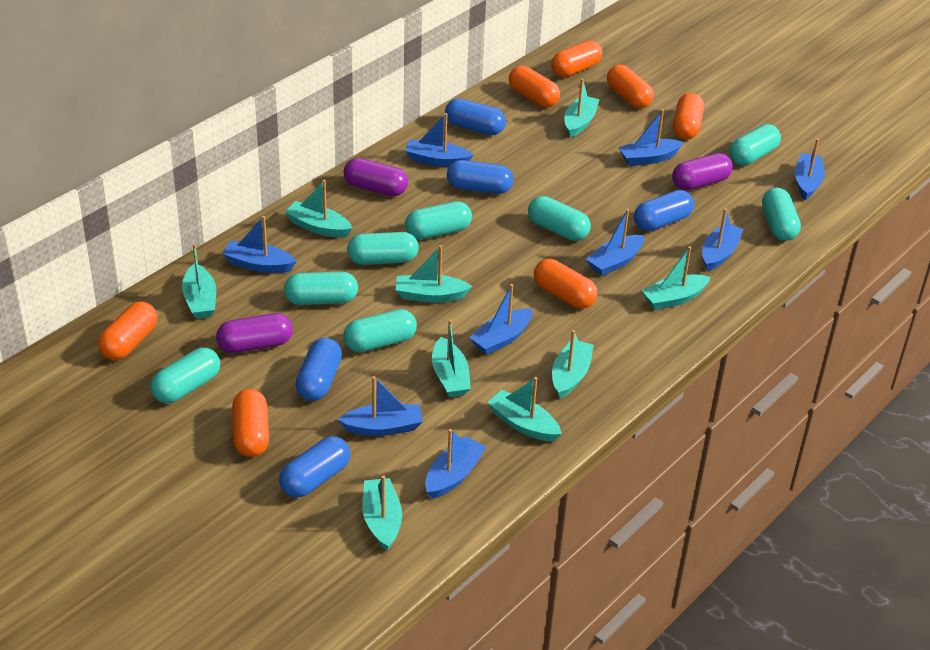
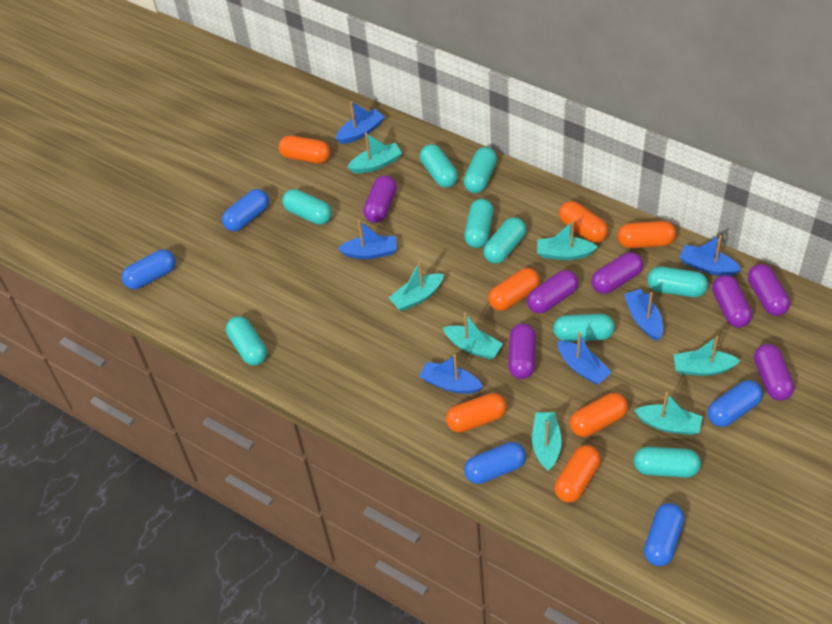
blue boat: [222,216,297,273] [338,376,423,436] [405,113,473,167] [425,429,486,499] [469,284,532,355] [586,209,644,276] [618,109,684,166] [702,208,744,271] [795,139,825,200] = 9 -> [336,101,385,144] [337,220,397,259] [419,355,483,394] [557,332,612,385] [624,289,663,341] [679,235,742,276] = 6
purple capsule: [216,313,293,353] [344,158,408,196] [672,153,733,190] = 3 -> [363,175,397,223] [508,324,536,379] [527,270,578,313] [591,252,643,294] [712,275,752,328] [748,264,790,316] [754,344,794,401] = 7
turquoise boat: [182,244,216,319] [285,180,352,238] [362,476,402,551] [396,245,472,303] [432,319,471,398] [487,377,562,442] [552,330,594,399] [564,79,599,138] [641,246,710,310] = 9 -> [347,133,402,174] [389,261,444,311] [443,313,502,360] [532,412,562,471] [537,220,598,260] [634,392,702,435] [674,336,740,376] = 7
turquoise capsule: [150,347,220,403] [284,271,358,305] [343,309,417,352] [347,232,419,265] [405,201,472,239] [528,196,591,241] [729,124,781,165] [762,188,801,241] = 8 -> [226,316,267,365] [282,189,332,225] [420,144,458,188] [463,147,497,193] [464,199,494,248] [483,217,526,264] [553,314,615,342] [634,447,701,478] [647,267,708,297] = 9

